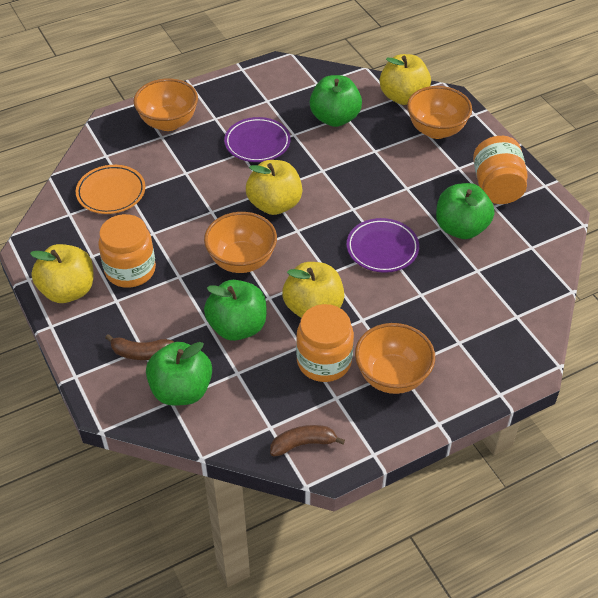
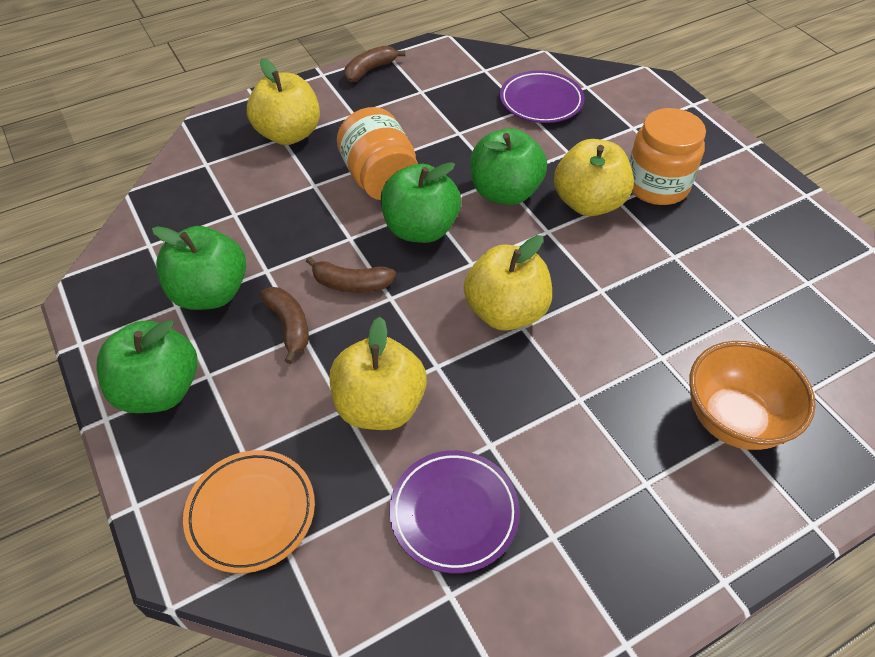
brown banana: [105,334,174,360] [270,425,345,457] = 2 -> [260,287,309,364] [306,257,396,293] [345,46,405,82] = 3
orange bowl: [133,78,198,131] [204,212,277,273] [355,323,435,394] [407,86,472,139] = 4 -> [689,341,816,450] = 1
orange jar: [98,214,156,288] [296,304,354,382] [473,136,528,204] = 3 -> [337,107,418,200] [629,108,706,205] = 2

